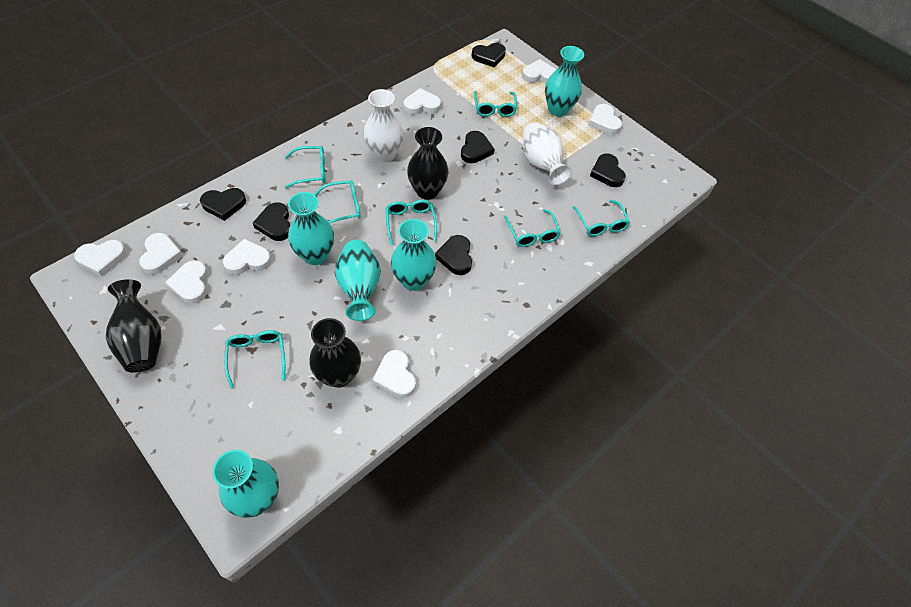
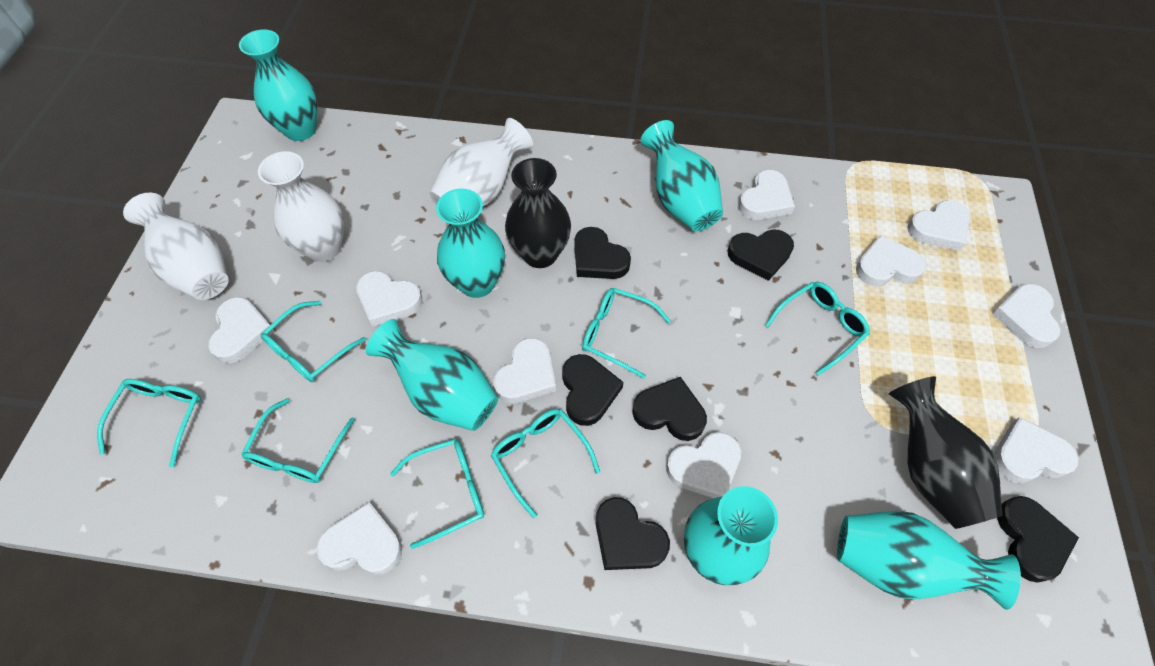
black vase: [106,279,162,373] [309,318,361,388] [407,127,448,200] = 3 -> [505,158,571,268] [889,376,1002,529] = 2
turquoise vase: [213,450,279,518] [288,192,334,265] [335,240,381,321] [391,219,437,291] [545,46,584,117] = 5 -> [239,29,318,141] [366,319,498,431] [436,189,505,298] [640,120,723,231] [684,486,778,585] [837,511,1021,610] = 6
white heart: [74,240,127,276] [139,233,183,275] [165,260,208,304] [223,239,271,275] [372,350,416,398] [404,88,441,115] [522,59,556,83] [588,104,622,135] = 8 -> [208,297,275,363] [316,502,402,575] [356,271,423,327] [493,338,556,403] [666,432,741,498] [738,170,795,220] [856,235,926,287] [907,200,970,250] [992,284,1060,348] [994,417,1078,483] = 10
white vase: [363,89,403,162] [523,122,572,185] = 2 -> [123,193,229,300] [258,151,344,262] [429,118,533,206] = 3

